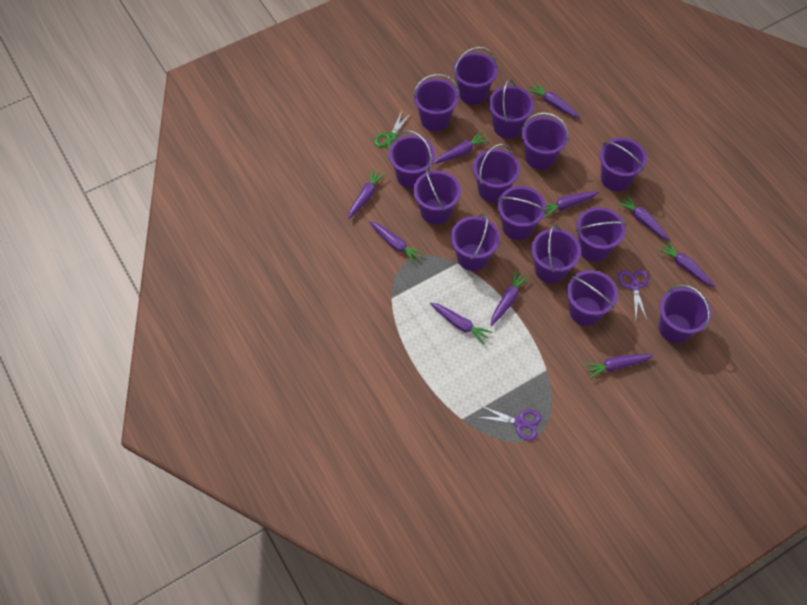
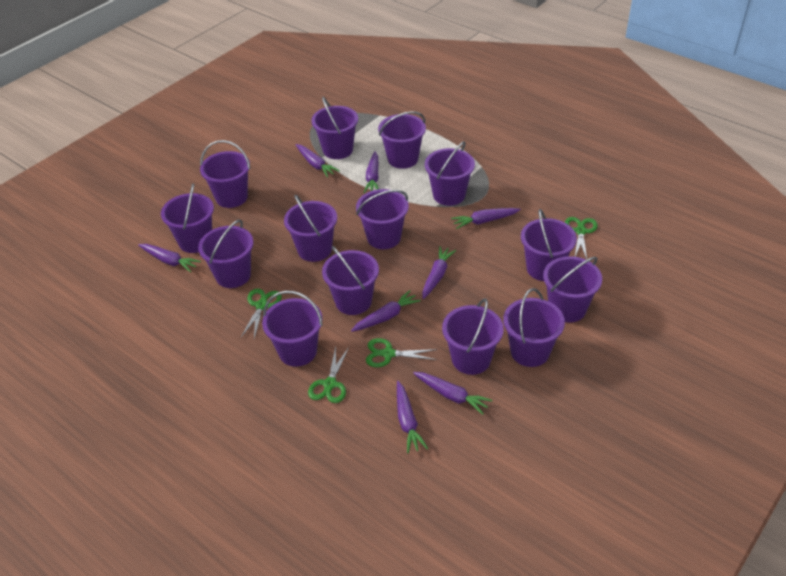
green scissors: [374,111,412,150] = 1 -> [241,289,282,338] [308,347,349,403] [366,338,437,367] [565,217,598,260] = 4
purple carrot: [348,168,386,219] [369,221,424,264] [430,303,492,345] [433,131,489,164] [491,270,529,326] [527,82,581,118] [544,191,599,218] [584,354,653,379] [616,194,670,240] [657,240,715,287] = 10 -> [138,244,201,273] [296,144,340,178] [351,290,421,332] [363,151,379,193] [397,381,428,453] [413,372,492,415] [422,246,456,299] [451,208,521,229] = 8
purple scissors: [479,406,541,441] [618,270,649,320] = 2 -> none = 0

